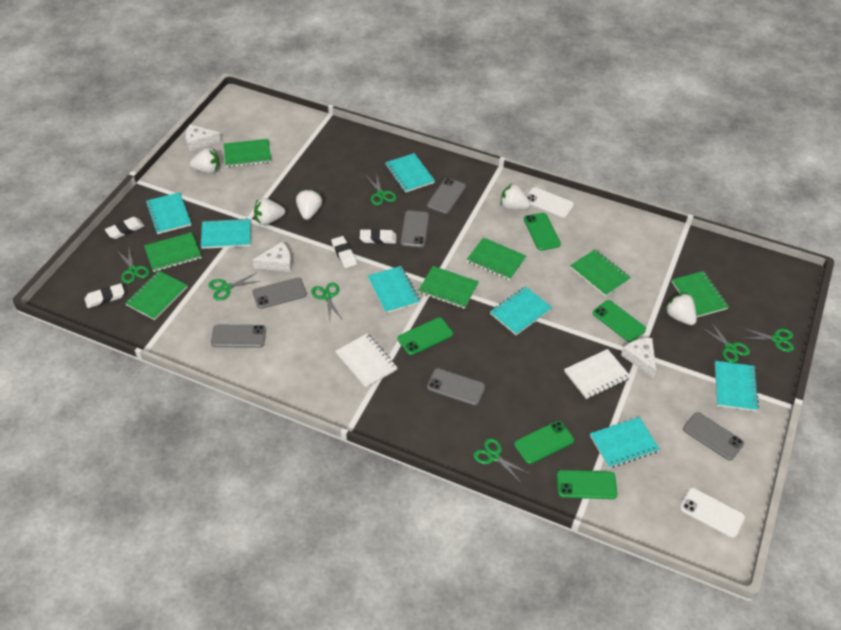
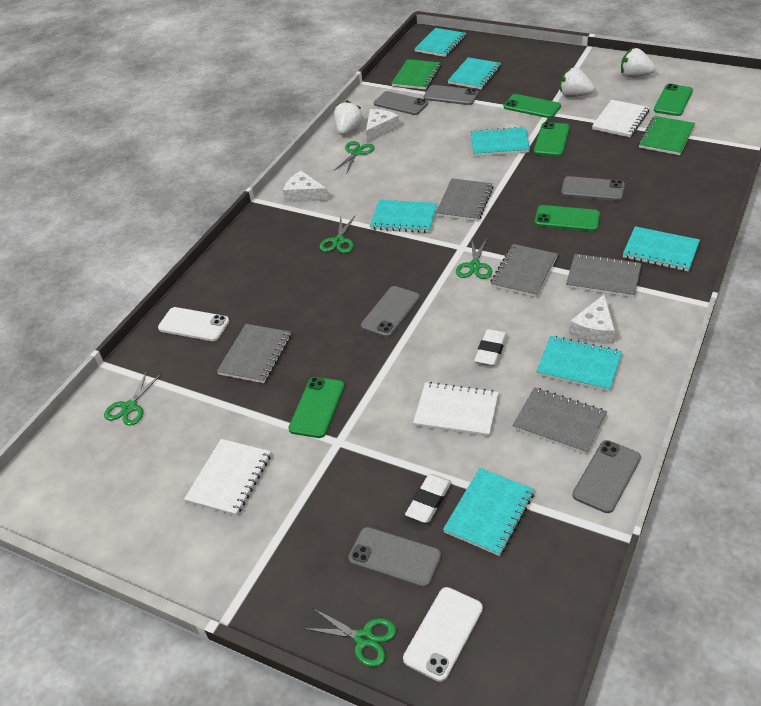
green notebook: [125,271,188,320] [144,232,202,272] [224,139,271,167] [418,266,479,309] [467,237,526,280] [570,249,631,297] [672,271,729,317] = 7 -> [391,59,441,90] [639,116,695,155] = 2
green scissors: [118,248,150,284] [208,273,260,301] [311,283,342,320] [366,172,396,205] [473,438,530,483] [701,322,750,363] [741,328,794,352] = 7 -> [104,371,162,426] [303,608,396,667] [319,216,355,253] [334,141,375,172] [456,238,492,279] = 5
grey notebook: none = 0 -> [217,324,291,383] [436,179,493,221] [490,244,558,297] [512,387,607,454] [566,253,642,298] = 5
white eraser: [85,283,125,308] [105,217,144,239] [331,236,357,268] [360,229,396,244] = 4 -> [405,474,452,523] [474,329,507,366] = 2
white notebook: [335,334,398,388] [564,349,631,399] = 2 -> [184,439,271,516] [413,382,499,437] [592,100,650,137] = 3
white strawberry: [190,148,220,174] [254,198,285,225] [296,189,322,220] [500,184,531,210] [665,293,697,325] = 5 -> [334,100,363,135] [560,67,595,97] [621,48,655,78] = 3

